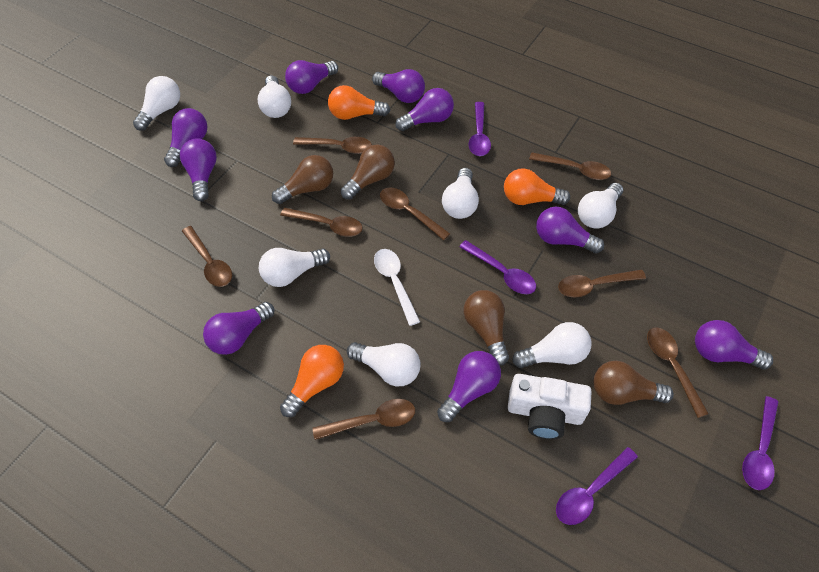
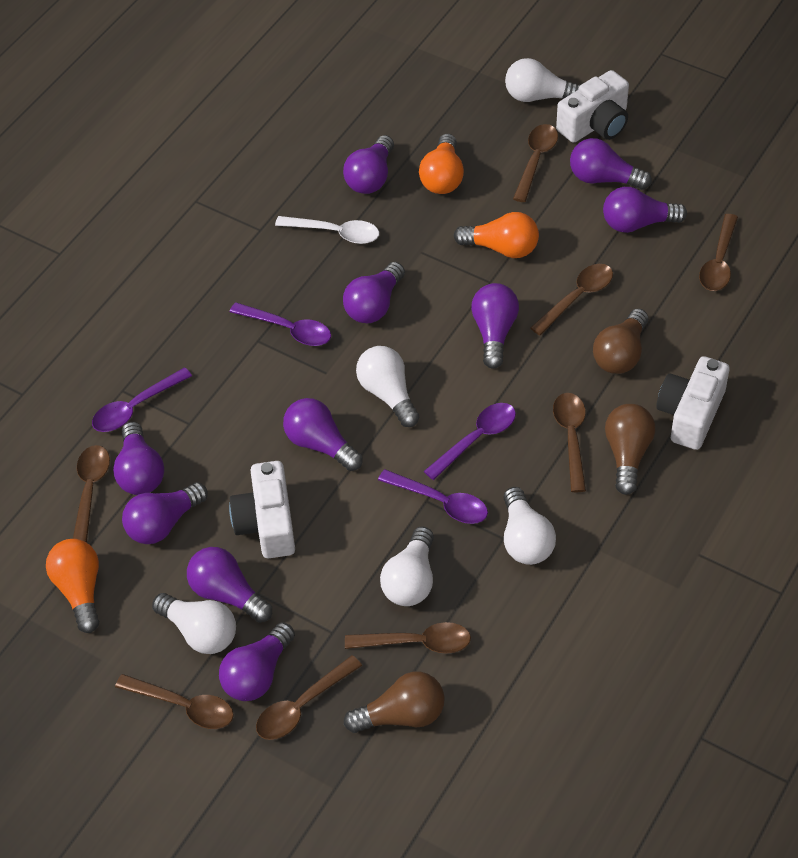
brown light bulb: [272,155,333,204] [341,144,395,200] [464,290,509,366] [593,361,674,405] = 4 -> [344,672,445,733] [593,309,648,374] [605,404,655,495] = 3
purple light bulb: [164,108,207,167] [180,138,217,201] [203,302,275,355] [285,60,338,94] [372,69,425,103] [395,88,454,131] [437,351,501,422] [536,207,604,253] [695,320,773,370] = 9 -> [113,422,164,495] [122,482,208,544] [187,547,272,623] [219,622,295,701] [283,398,363,471] [343,135,394,194] [343,262,405,323] [471,283,519,369] [570,138,652,190] [603,187,687,233] = 10
white camera: [508,374,592,439] = 1 -> [229,461,295,558] [556,70,629,143] [656,356,729,450] = 3
white light bulb: [133,76,180,131] [257,75,291,118] [259,248,330,287] [347,342,421,387] [442,168,479,219] [512,322,592,368] [578,183,623,229] = 7 -> [152,593,236,654] [356,346,420,427] [380,526,434,606] [503,487,556,565] [505,58,581,102] = 5

